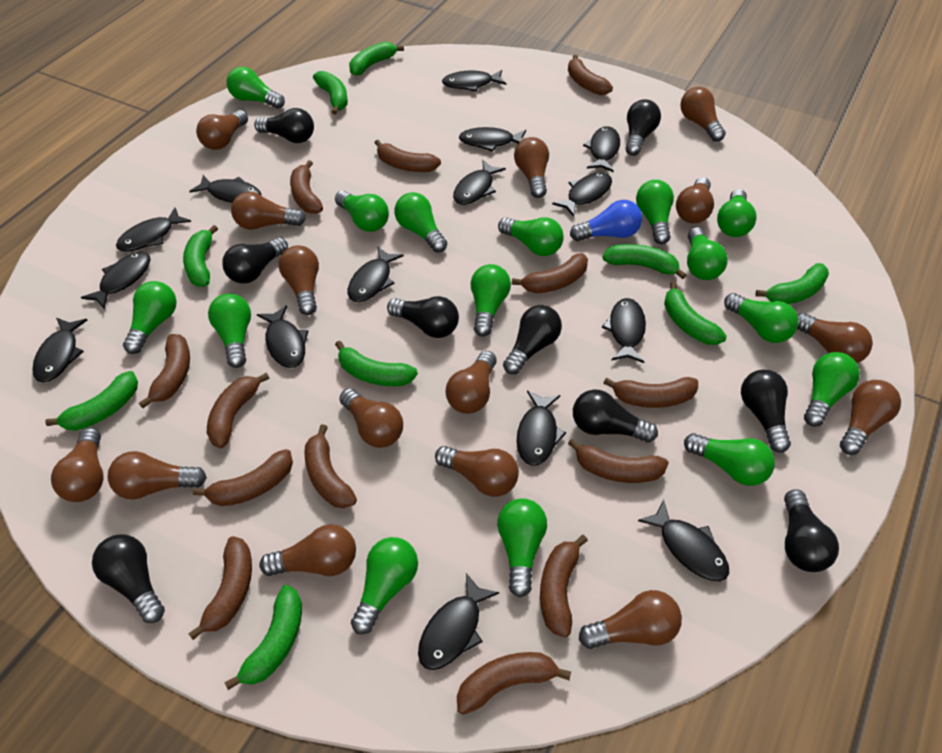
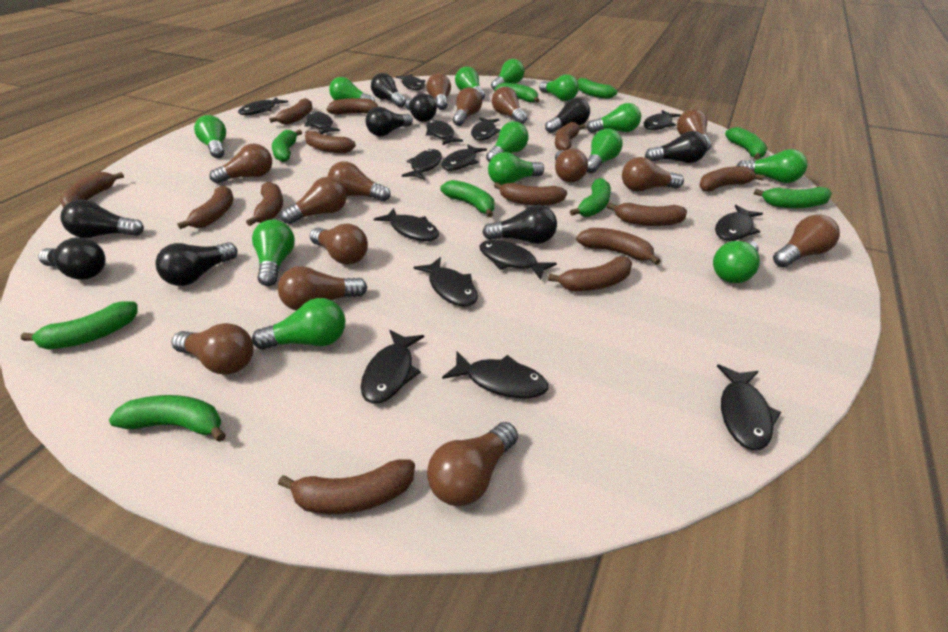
blue light bulb: [570,200,642,241] = 1 -> none = 0
brown light bulb: [51,428,104,502] [108,451,207,499] [196,110,248,150] [231,192,306,230] [260,524,356,576] [279,245,319,315] [339,388,403,448] [435,446,519,497] [445,351,497,414] [514,137,549,198] [579,590,682,649] [676,177,714,223] [680,87,726,142] [797,313,873,363] [840,380,901,455] = 15 -> [172,323,254,375] [209,144,272,184] [278,266,367,310] [281,177,347,224] [310,224,368,265] [328,161,391,201] [427,73,451,110] [427,422,518,506] [453,87,482,126] [492,87,527,124] [555,149,588,182] [622,157,684,192] [677,109,711,152] [773,214,840,267] = 14
green light bulb: [123,281,177,354] [208,293,251,368] [226,67,285,109] [335,191,389,232] [351,537,418,634] [394,192,447,253] [471,264,511,337] [497,498,547,597] [498,217,564,256] [636,180,674,244] [684,433,775,486] [687,227,728,280] [717,189,757,237] [724,293,799,343] [804,352,860,427] = 15 -> [194,115,226,158] [252,219,295,286] [252,298,345,350] [329,77,375,102] [455,66,485,100] [486,121,529,163] [488,152,544,185] [491,59,524,90] [539,74,579,101] [587,103,641,133] [587,128,623,173] [713,240,760,283] [737,149,807,183] = 13

